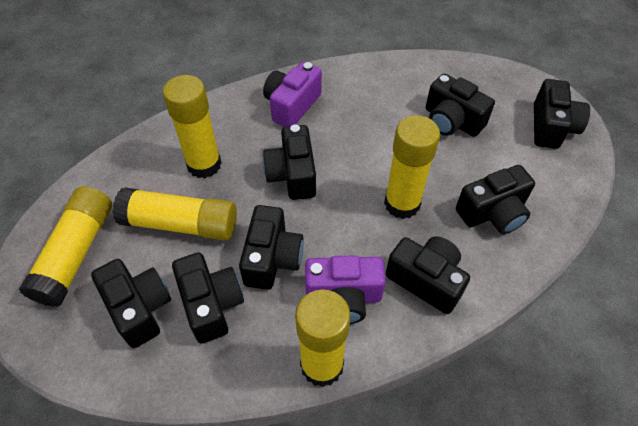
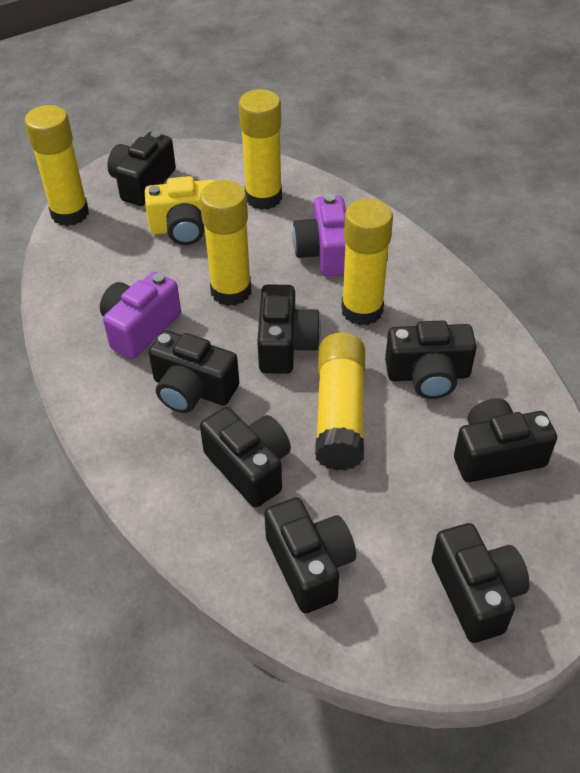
yellow camera: none = 0 -> [145,176,215,245] = 1

